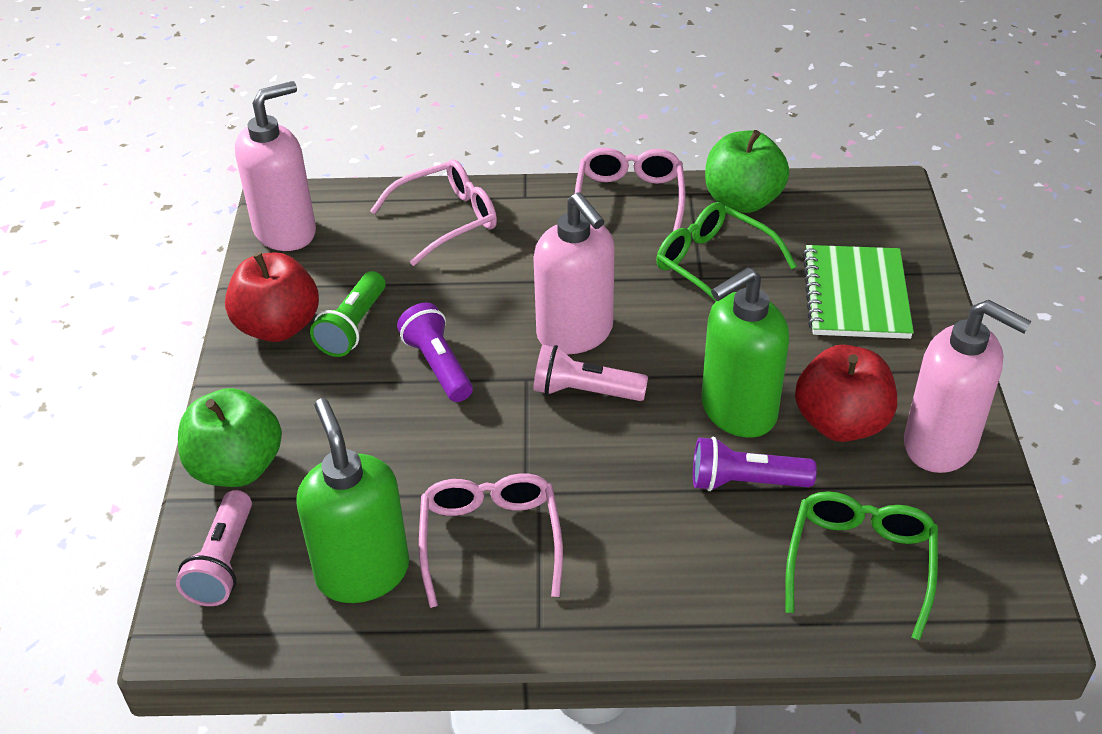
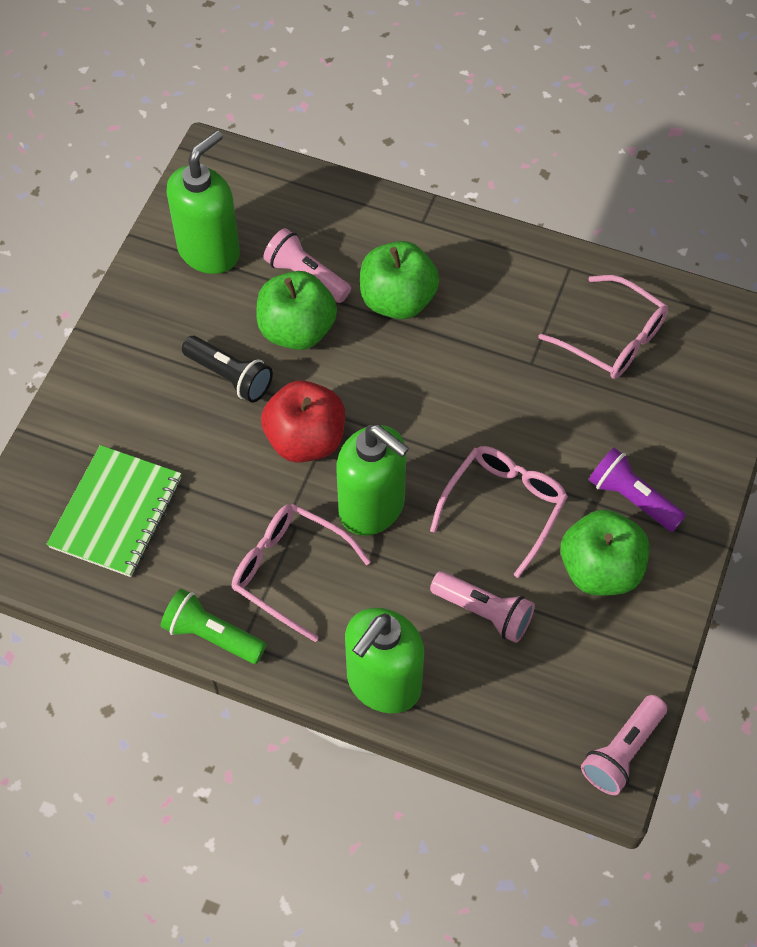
black flashlight: none = 0 -> [182,336,273,403] = 1
green apple: [178,388,282,487] [705,130,789,213] = 2 -> [256,271,337,350] [360,241,440,319] [561,509,649,596] = 3
green glasses: [656,202,797,302] [785,491,938,641] = 2 -> none = 0
green soap dispenser: [296,398,409,603] [701,267,789,438] = 2 -> [166,130,240,274] [336,425,409,536] [345,608,424,713] = 3
pink flashlight: [176,490,252,606] [533,345,648,401] = 2 -> [263,228,351,303] [430,571,535,643] [581,695,667,795] = 3
pink soap dispenser: [235,81,316,251] [533,192,615,354] [904,300,1031,473] = 3 -> none = 0
purple flashlight: [397,303,473,402] [693,437,817,491] = 2 -> [589,447,686,532] = 1
red apple: [225,252,319,342] [795,345,897,442] = 2 -> [261,380,345,462] = 1

